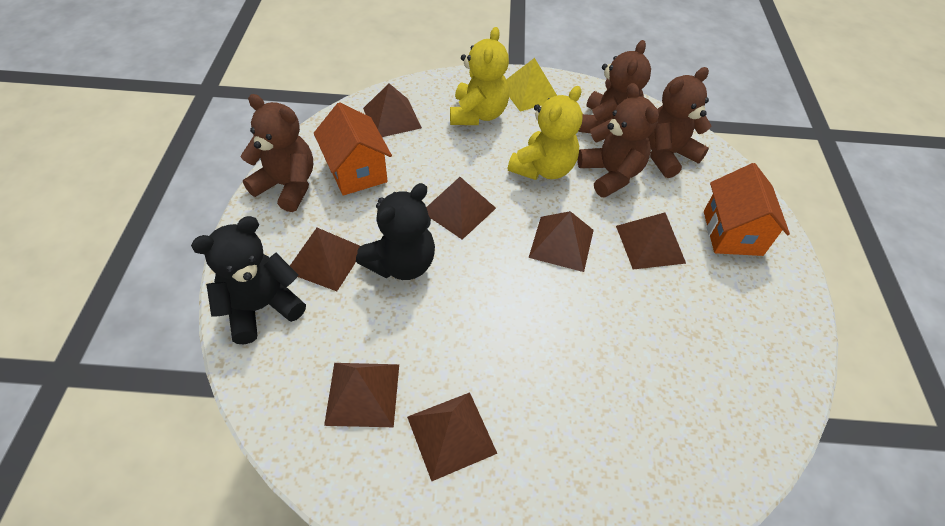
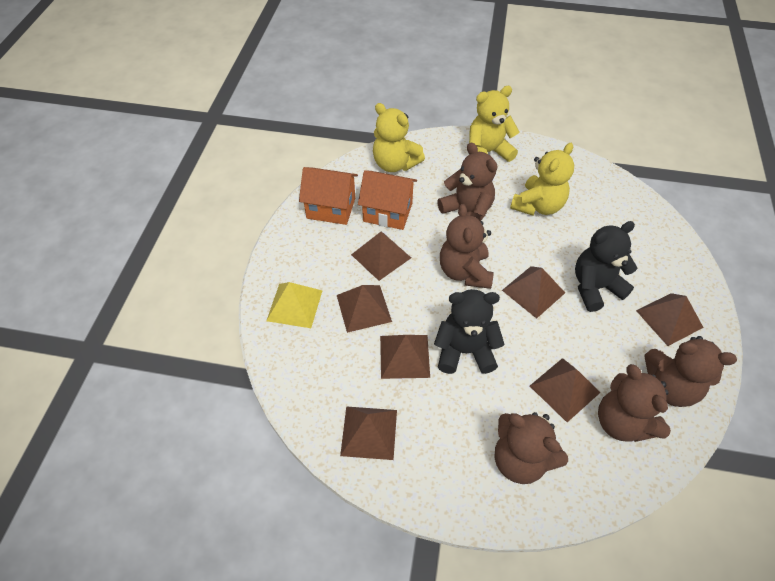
brown teddy bear: [240,94,313,212] [577,83,659,198] [578,40,651,133] [648,67,712,178] = 4 -> [437,143,497,221] [440,204,494,289] [494,412,568,484] [598,364,671,442] [645,336,737,407] = 5
yellow teddy bear: [450,27,509,125] [508,86,583,180] = 2 -> [373,103,425,172] [469,86,519,162] [510,143,574,216] = 3

